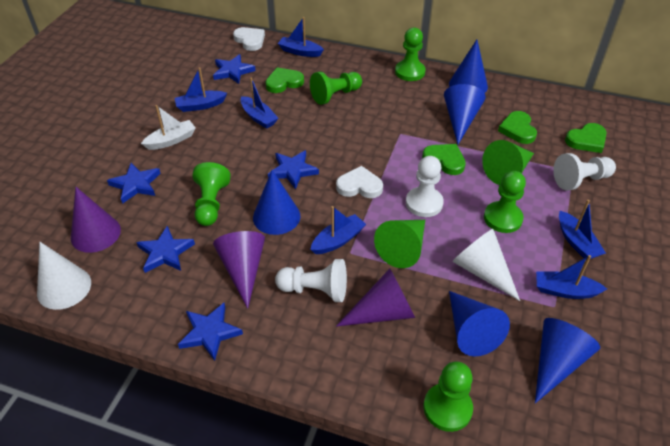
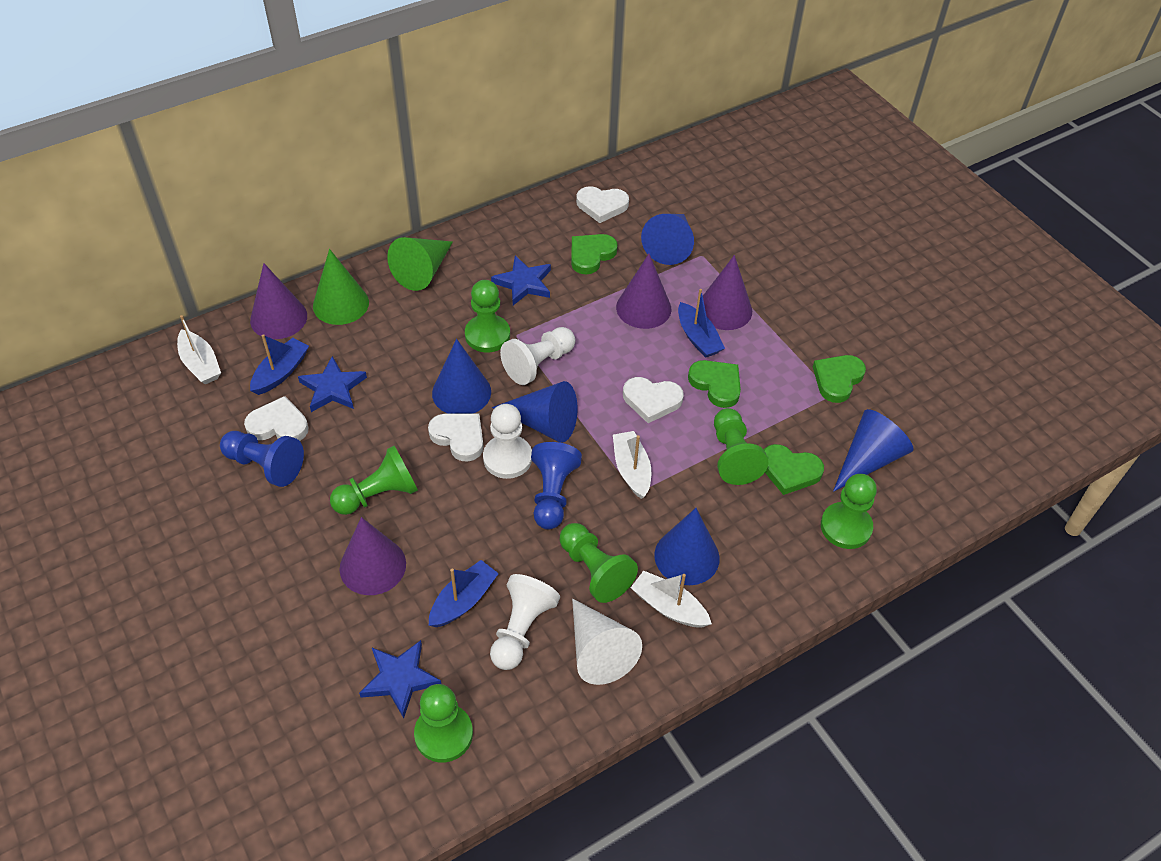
blue boat: [174,68,227,112] [240,77,278,129] [278,17,324,57] [310,206,366,254] [536,255,607,299] [559,200,606,260] = 6 -> [250,334,309,395] [429,560,499,627] [678,289,725,358] = 3
blue pawn: none = 0 -> [220,431,304,487] [531,442,582,529] = 2
blue star: [107,163,161,204] [136,226,195,273] [178,303,243,361] [213,54,256,84] [268,150,319,190] = 5 -> [298,356,367,412] [359,640,441,718] [491,256,551,305] = 3
green pawn: [192,162,231,226] [310,72,362,105] [395,27,426,81] [424,361,473,432] [484,171,526,233] = 5 -> [330,446,418,515] [414,684,473,763] [465,280,510,352] [560,523,638,603] [714,408,769,485] [821,474,877,549] = 6
purple cone: [71,187,121,253] [213,231,265,309] [336,268,415,327] = 3 -> [250,263,307,339] [340,517,406,595] [616,254,671,329] [703,255,752,330] = 4
white boat: [141,105,196,150] = 1 -> [177,315,221,384] [613,431,651,499] [631,571,712,627] = 3
white cone: [37,242,91,310] [452,229,520,301] = 2 -> [572,599,642,685] = 1
white heart: [233,27,265,51] [336,166,383,198] = 2 -> [244,396,308,441] [428,413,483,462] [576,186,629,223] [623,377,684,423] = 4

